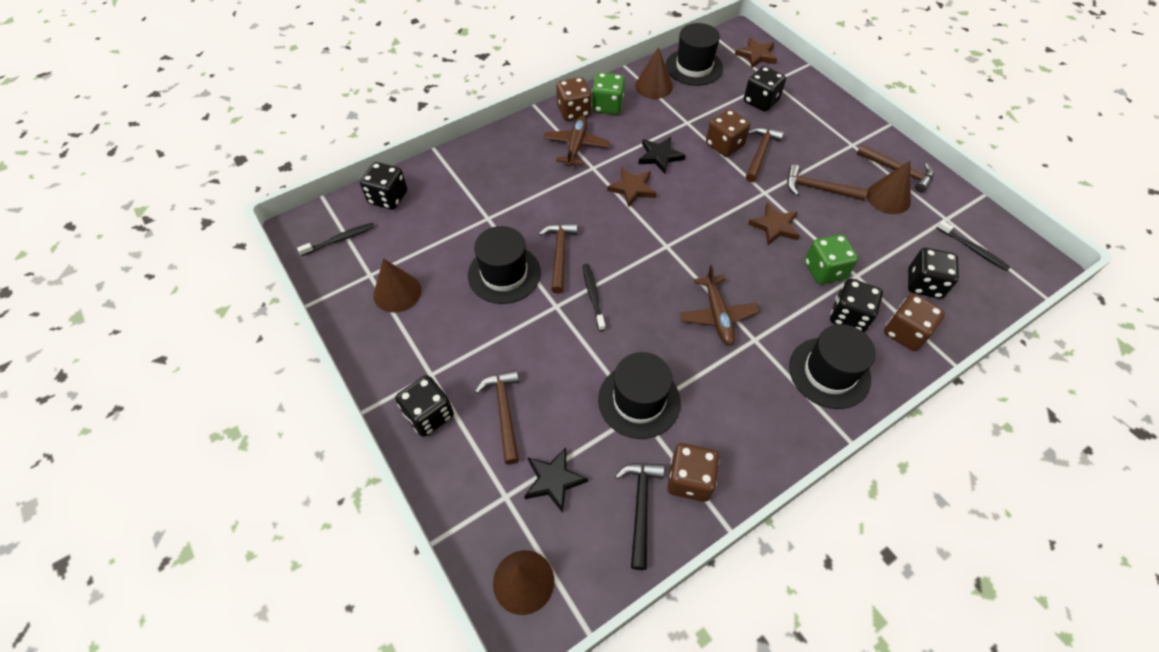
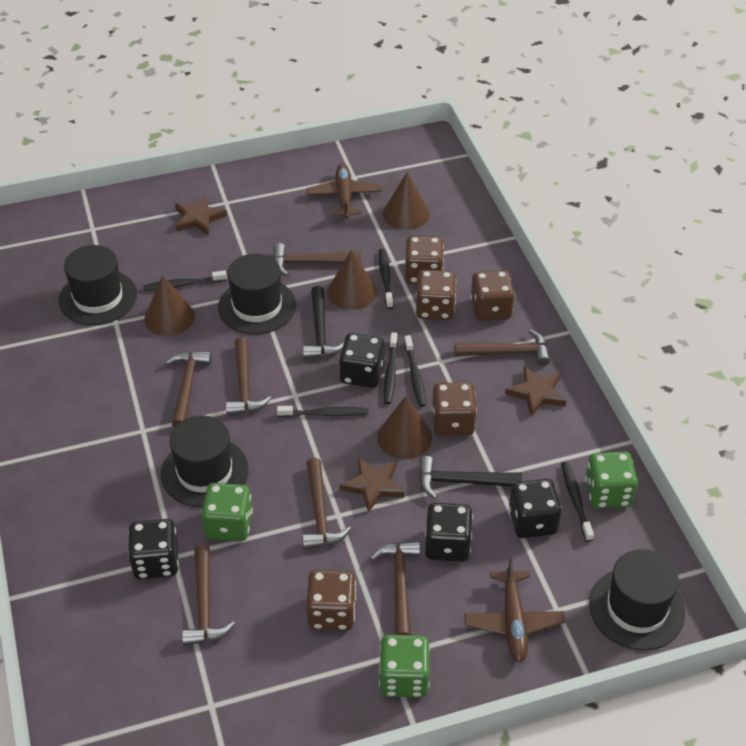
black dice: [360,162,407,210] [396,375,454,437] [744,66,786,112] [830,279,883,332] [908,248,959,299] = 5 -> [128,519,179,579] [339,333,384,388] [425,503,473,562] [509,479,562,538] = 4
black hammer: [615,463,664,570] = 1 -> [303,286,344,359] [419,456,522,499] = 2
black star: [524,447,588,513] [638,137,686,174] = 2 -> none = 0
black toothbrush: [297,223,375,256] [583,264,605,331] [937,220,1010,271] = 3 -> [143,270,227,291] [277,406,369,417] [379,249,393,309] [384,332,398,404] [404,335,426,407] [561,462,594,542] = 6
brown dice: [556,77,592,121] [667,443,719,502] [706,109,750,157] [884,294,945,351] = 4 -> [306,570,356,630] [405,236,444,284] [416,270,456,320] [432,382,477,436] [471,270,515,321] = 5
brown hammer: [475,370,519,465] [539,223,578,294] [746,127,784,183] [787,165,868,201] [857,144,934,193] = 5 -> [165,351,212,427] [182,545,235,646] [226,337,271,415] [274,243,361,276] [302,458,351,549] [370,541,420,635] [454,329,550,366] = 7
green dice: [592,72,625,115] [805,234,858,284] = 2 -> [201,483,253,541] [379,635,430,698] [585,452,638,509] = 3

